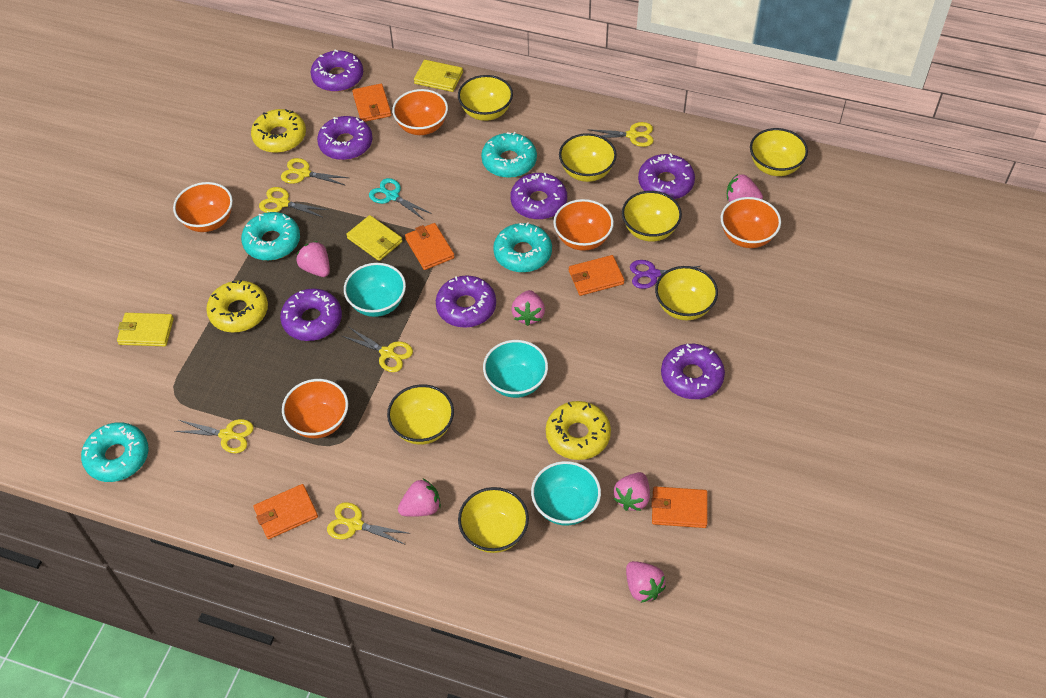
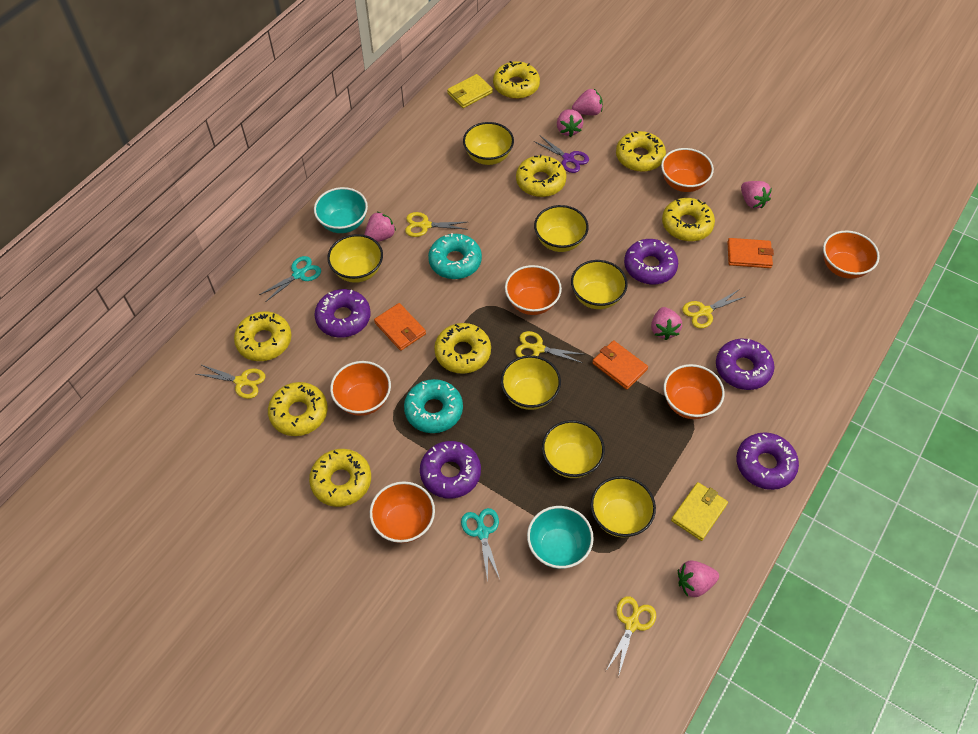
orange bowl: [173,182,233,232] [282,379,348,438] [392,89,448,135] [553,199,614,251] [721,197,781,248] = 5 -> [330,361,391,416] [370,481,435,543] [505,265,562,315] [661,148,714,192] [663,364,725,419] [823,231,880,279] = 6
orange wallet: [253,484,318,539] [352,84,391,122] [405,223,455,270] [569,255,625,296] [651,486,707,528] = 5 -> [374,303,426,351] [592,340,648,390] [727,238,774,268] = 3
purple donut: [280,288,342,341] [311,49,363,92] [317,116,373,160] [436,275,496,328] [510,173,567,220] [638,153,695,199] [661,344,725,399] = 7 -> [315,289,371,338] [420,441,481,499] [624,239,678,285] [716,338,774,390] [736,432,799,490] = 5
turquoise bowl: [344,263,406,317] [483,340,548,398] [531,461,601,526] = 3 -> [314,187,368,233] [527,506,594,569] = 2
turquoise donut: [81,422,149,482] [241,212,300,261] [481,132,537,178] [493,222,552,272] = 4 -> [404,379,463,433] [428,233,482,279] = 2
turquoise scissors: [369,178,432,220] = 1 -> [259,256,321,302] [461,508,500,582] = 2
yellow donut: [206,280,268,332] [251,109,306,153] [546,401,611,460] = 3 -> [234,311,291,361] [268,382,328,436] [309,449,371,507] [434,323,491,374] [493,61,540,99] [516,154,566,197] [616,131,666,172] [662,198,715,241] = 8
yellow scissors: [174,419,254,453] [259,187,328,217] [281,158,349,185] [327,502,411,545] [342,327,413,372] [587,122,653,147] = 6 -> [196,364,265,399] [405,212,468,237] [515,331,582,363] [606,596,656,677] [682,290,745,329] = 5
yellow wallet: [117,313,174,346] [346,215,402,261] [414,60,463,92] = 3 -> [447,74,493,108] [671,482,728,541] = 2

